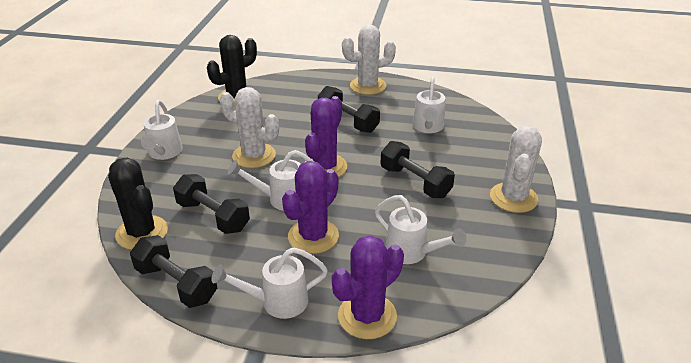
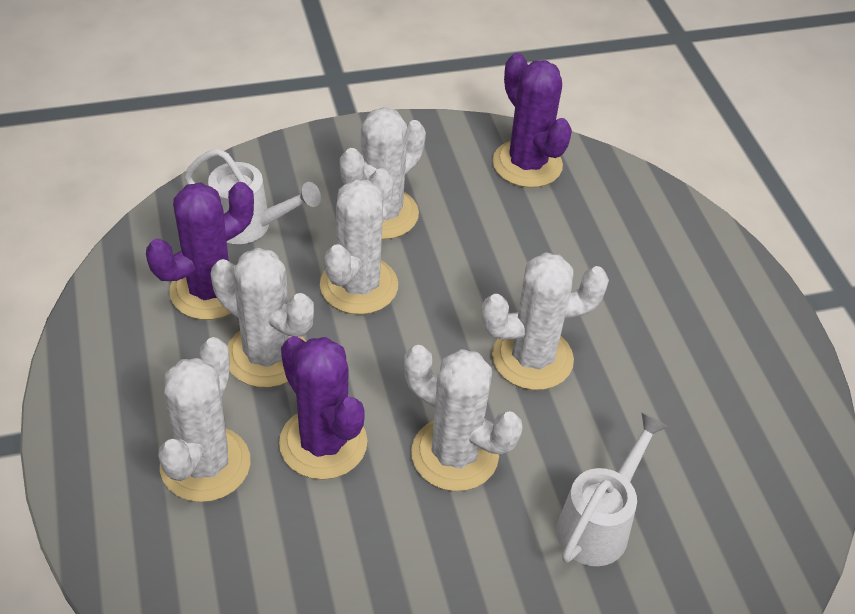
black cactus: [108,158,168,250] [207,35,257,105] = 2 -> none = 0
black dumbbell: [130,235,217,308] [173,174,250,234] [318,86,380,133] [381,141,455,198] = 4 -> none = 0
white cactus: [220,87,279,168] [342,25,396,95] [490,126,542,213] = 3 -> [158,337,250,502] [211,248,314,388] [320,168,398,315] [340,107,426,240] [404,345,523,491] [481,252,609,390] = 6
white watering can: [141,100,183,160] [211,247,328,319] [228,150,314,211] [375,195,467,264] [412,76,445,133] = 5 -> [184,149,321,244] [556,412,668,566] = 2

